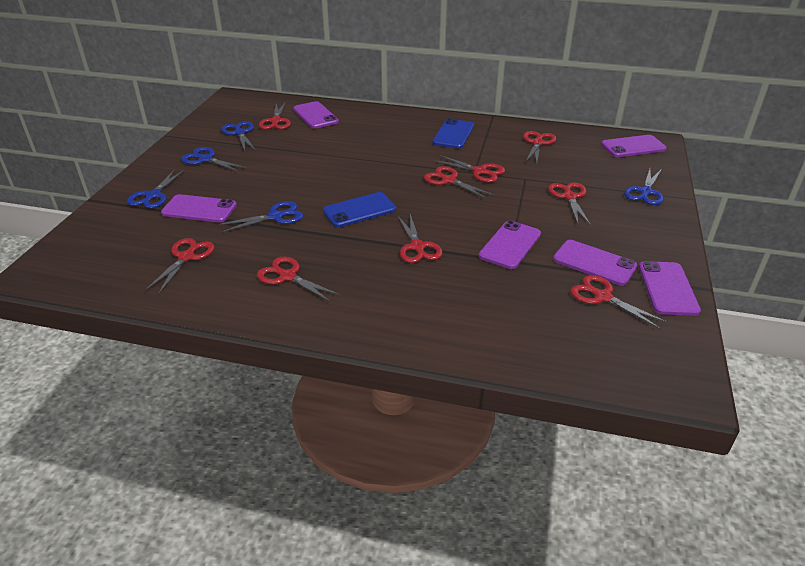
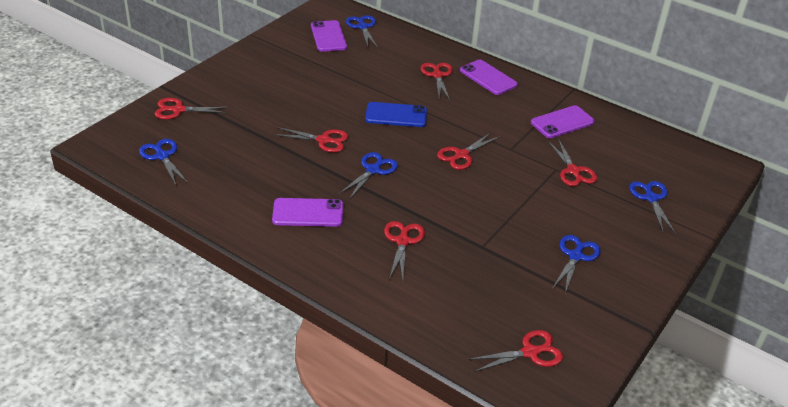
blue phone: [323,192,396,227] [432,118,474,149] = 2 -> [365,102,427,127] = 1
purple phone: [161,194,237,223] [293,101,339,128] [479,220,541,269] [553,240,637,286] [601,135,667,157] [639,261,701,316] = 6 -> [272,198,343,227] [311,20,347,52] [460,60,518,95] [531,105,595,138] = 4
red scissors: [145,238,215,295] [257,257,340,302] [259,102,291,130] [398,214,443,263] [424,166,494,199] [434,155,505,183] [523,131,556,163] [548,182,591,225] [570,275,668,330] = 9 -> [155,98,229,119] [273,127,348,153] [384,221,425,280] [420,63,453,100] [437,132,500,170] [468,330,563,372] [548,138,597,186] = 7

